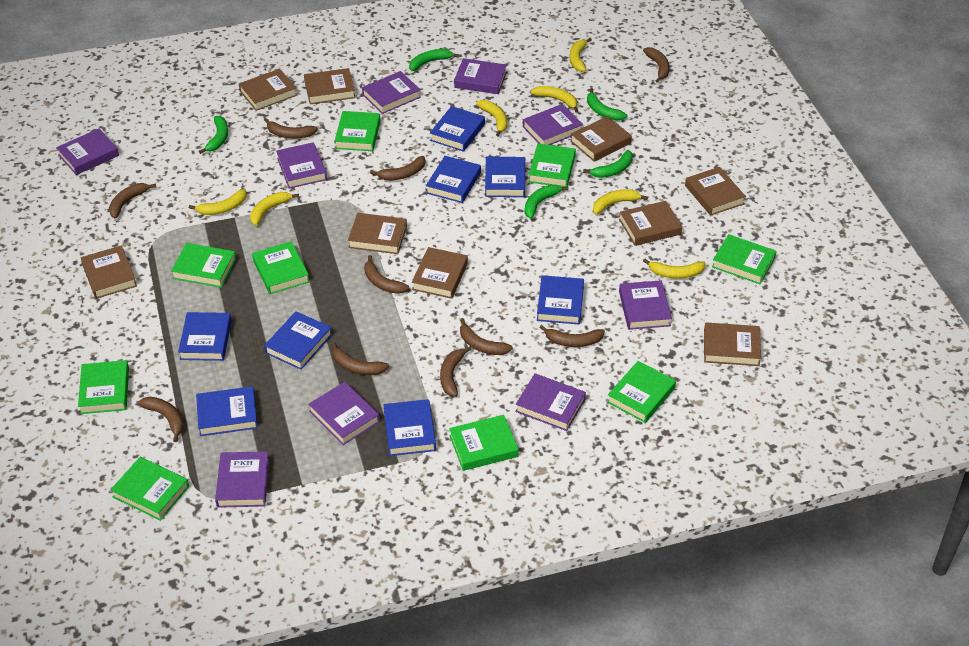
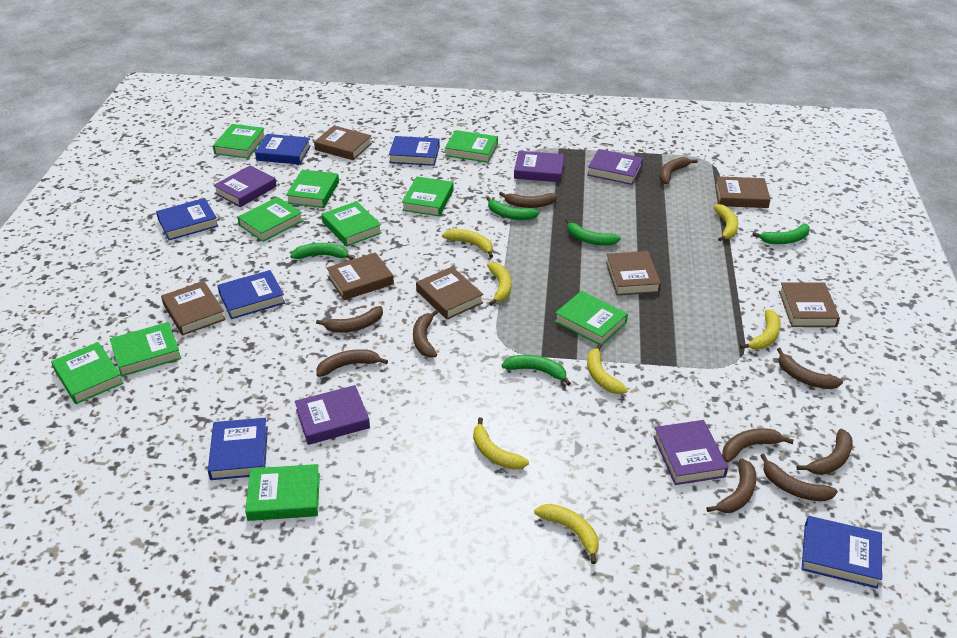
blue book: [178,312,232,361] [196,386,258,436] [264,311,332,370] [383,399,436,456] [426,156,481,203] [430,106,485,152] [485,157,525,197] [537,275,584,324] = 8 -> [156,198,218,240] [208,418,268,480] [217,270,285,319] [255,134,311,165] [389,136,440,166] [801,516,882,589] = 6
brown book: [81,245,137,299] [239,69,297,111] [304,68,356,104] [348,213,407,254] [412,247,468,299] [570,116,632,162] [619,201,682,246] [685,167,746,216] [704,322,761,366] = 9 -> [161,281,226,336] [314,126,372,160] [327,252,394,300] [416,267,483,319] [606,251,661,295] [715,176,771,208] [779,282,840,327] = 7
green book: [78,360,129,414] [111,457,189,521] [171,243,236,288] [252,241,309,294] [335,111,380,151] [449,415,519,471] [528,143,576,187] [607,361,676,423] [712,234,777,284] = 9 -> [51,342,123,404] [110,322,181,377] [213,124,266,159] [237,197,303,242] [245,464,320,521] [286,170,339,208] [321,201,382,247] [402,176,454,216] [445,130,498,163] [555,291,628,345] = 10
purple book: [56,129,119,175] [215,451,269,508] [276,142,327,189] [308,382,380,445] [362,71,421,114] [454,58,507,94] [515,373,586,431] [523,104,583,145] [619,280,672,330] = 9 -> [213,166,277,207] [295,385,370,445] [514,151,564,182] [587,149,643,185] [653,420,728,485] = 5

